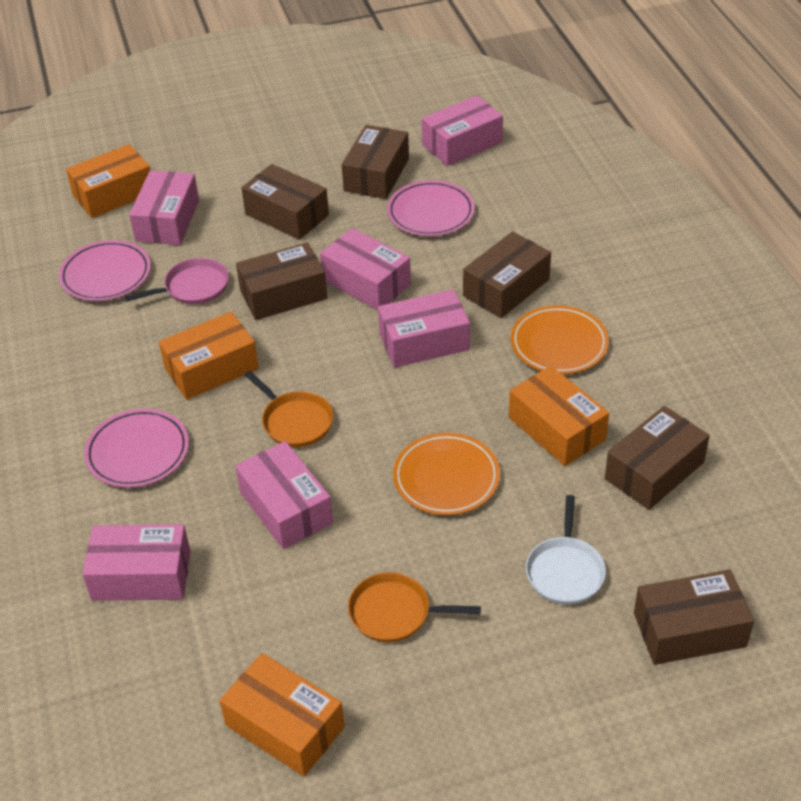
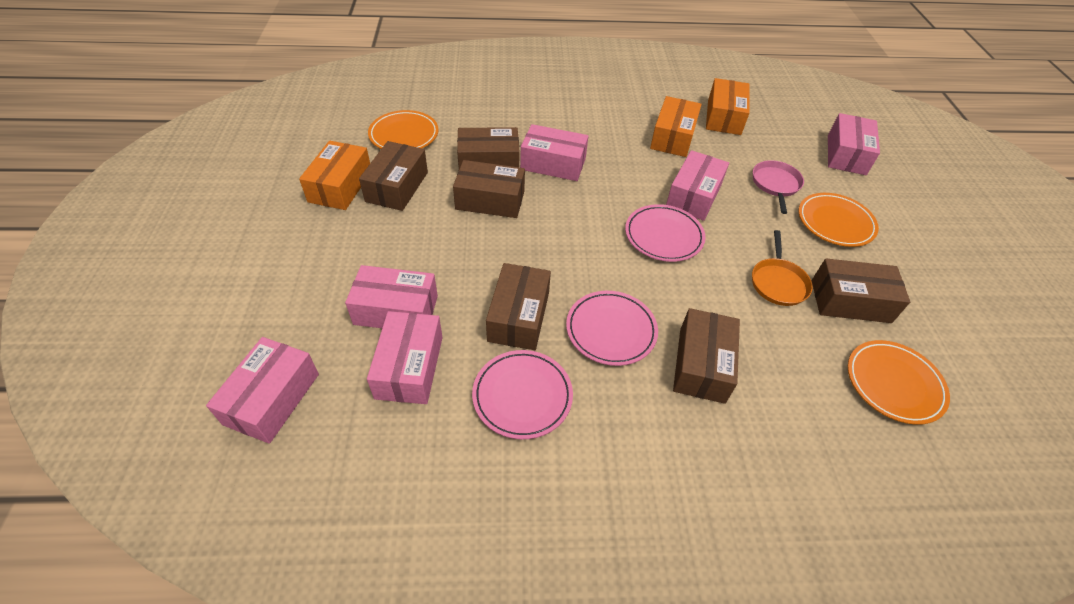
orange box: [66,144,150,218] [159,312,259,400] [219,653,345,777] [509,366,609,466] = 4 -> [299,141,370,210] [650,96,702,157] [706,78,750,135] = 3
orange pan: [244,371,333,447] [348,572,481,642] = 2 -> [752,230,813,306] = 1
orange plate: [393,433,500,515] [511,305,609,374] = 2 -> [368,110,439,149] [798,193,879,247] [848,340,950,425] = 3
white pan: [526,495,606,605] = 1 -> none = 0

